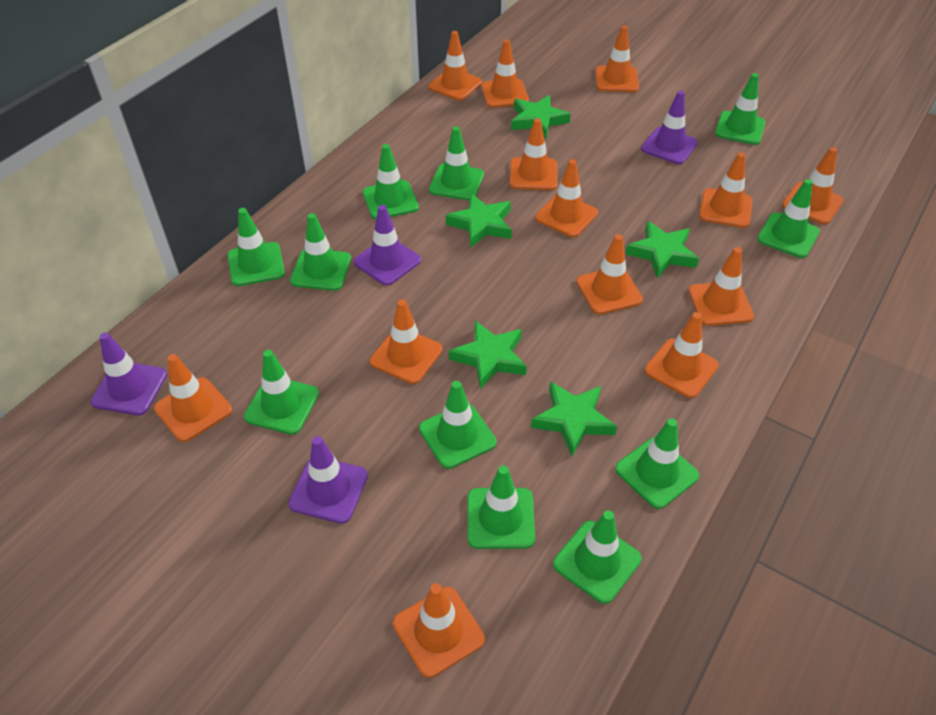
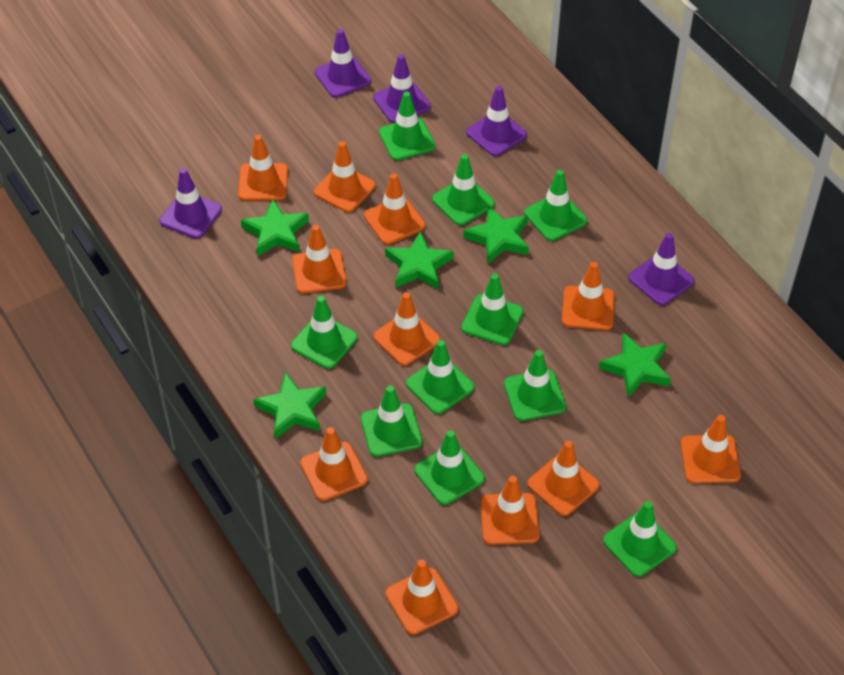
green traffic cone: [228,208,285,286] [244,350,319,435] [290,213,351,291] [363,144,419,219] [419,381,497,469] [429,126,484,200] [467,466,535,549] [553,510,642,604] [615,418,699,509] [715,73,765,145] [757,179,820,258] = 11 -> [291,296,358,369] [361,385,422,457] [379,92,436,160] [406,340,474,414] [414,430,485,505] [432,154,495,225] [461,274,523,345] [504,350,566,421] [524,170,587,241] [603,501,677,577] = 10
orange traffic cone: [154,354,232,442] [370,299,443,384] [393,583,485,678] [428,31,482,101] [481,39,529,108] [510,118,558,190] [535,159,598,237] [576,234,643,314] [595,26,639,92] [645,312,719,398] [688,247,754,326] [699,152,753,228] [782,147,843,224] = 13 -> [238,135,288,201] [292,225,347,294] [300,427,368,501] [314,141,376,212] [364,173,425,245] [373,292,440,366] [385,559,458,635] [480,476,540,545] [527,441,599,516] [562,262,615,330] [681,415,741,483] = 11
purple traffic cone: [91,332,167,415] [288,436,368,524] [353,205,421,286] [641,91,698,164] = 4 -> [160,168,222,239] [314,29,371,98] [373,54,431,123] [466,86,527,156] [628,233,694,305] = 5

